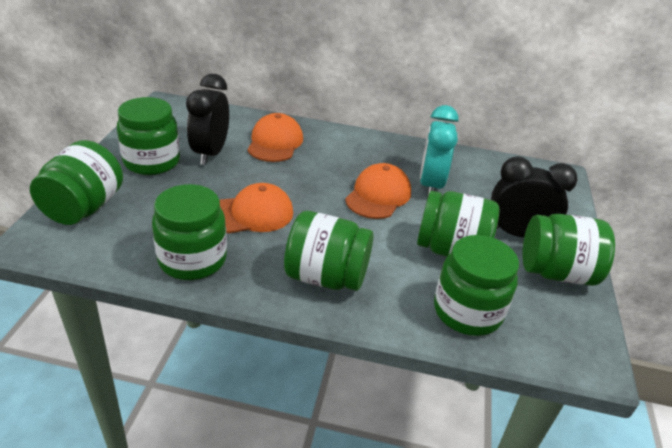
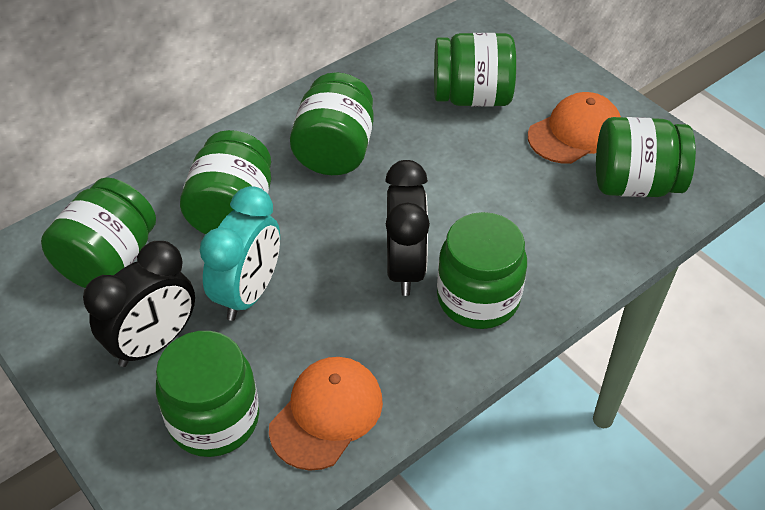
orange cap: [220,183,293,234] [247,113,303,162] [345,163,411,219] = 3 -> [269,357,383,471] [528,92,621,164] = 2

